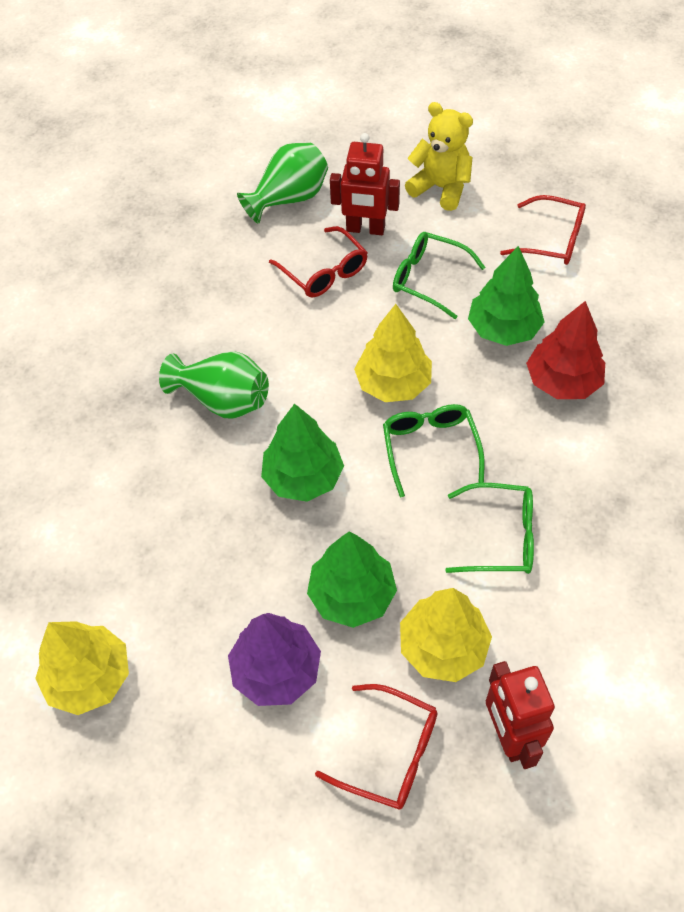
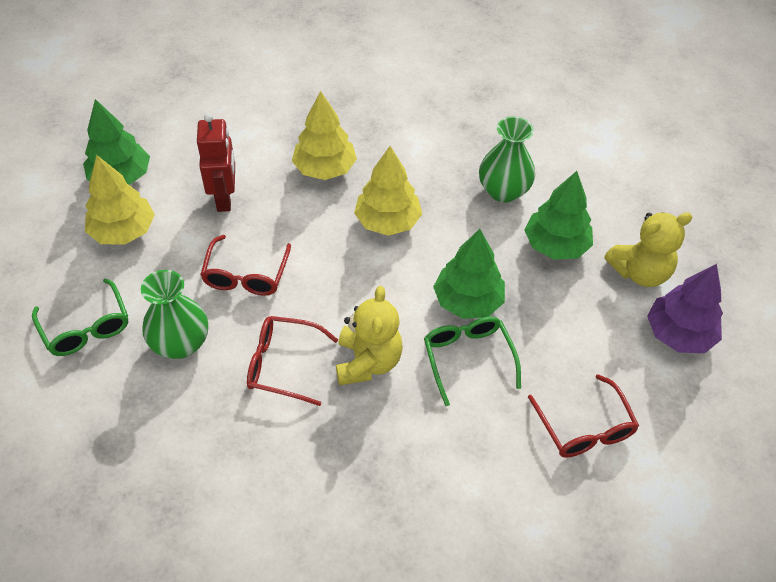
green glasses: [383,404,485,497] [393,232,486,319] [445,483,534,574] = 3 -> [32,278,128,356] [424,317,521,406] = 2
red robot: [330,133,400,235] [486,661,555,769] = 2 -> [197,113,235,212] = 1
red tree: [526,301,605,399] = 1 -> none = 0
yellow teddy bear: [405,102,473,211] = 1 -> [336,286,403,385] [604,212,692,287] = 2

